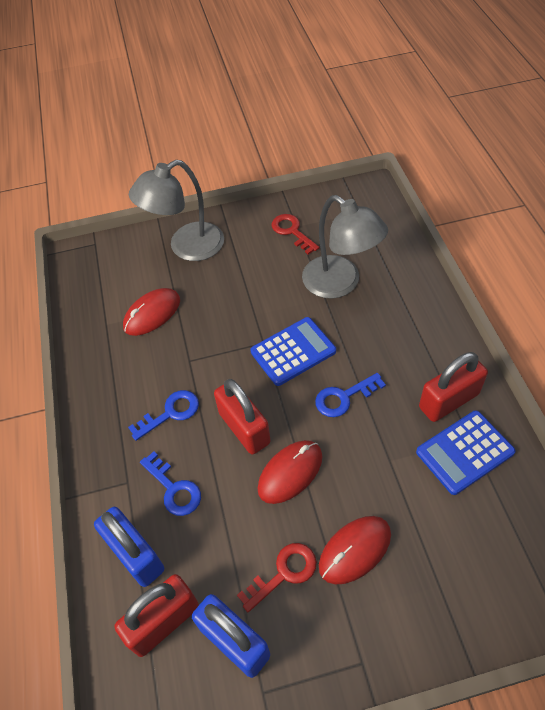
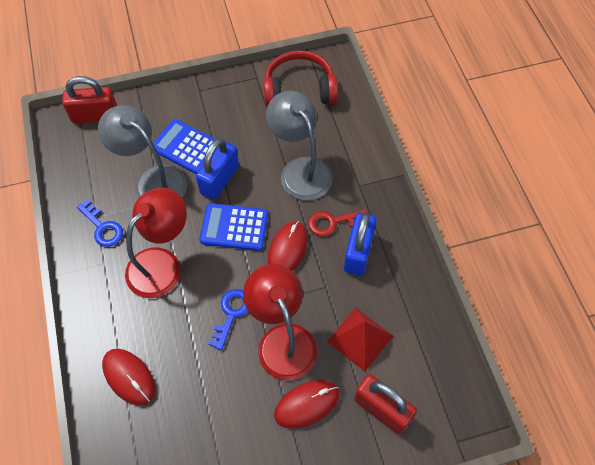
blue key: [128,390,199,441] [140,451,201,516] [315,373,386,417] = 3 -> [77,200,123,247] [208,289,248,350] = 2
red headphones: none = 0 -> [264,51,338,107] = 1
red key: [237,543,317,612] [272,214,319,255] = 2 -> [308,209,367,236] = 1
red lamp: none = 0 -> [125,188,187,298] [243,264,317,380] = 2
red padlock: [115,574,199,657] [214,379,271,454] [419,352,488,422] = 3 -> [62,76,117,123] [354,374,417,434] = 2
red pyramid: none = 0 -> [327,308,393,371] = 1

